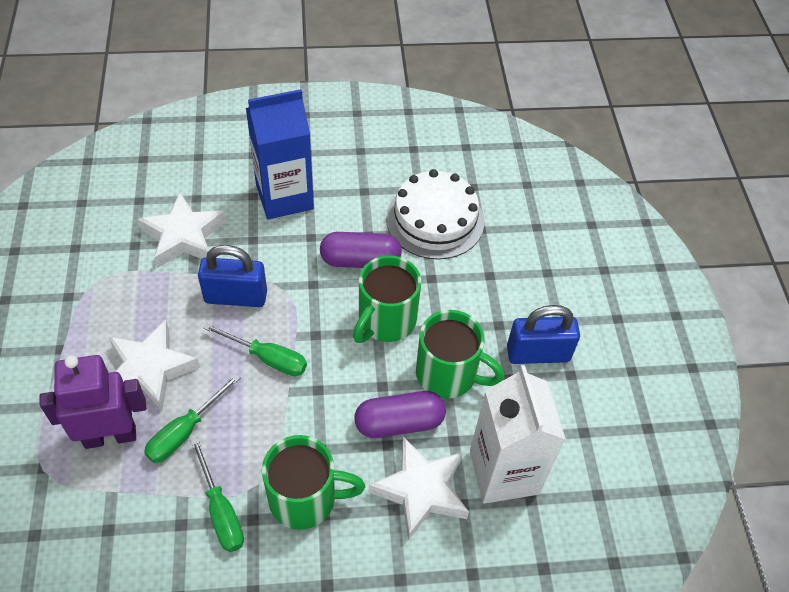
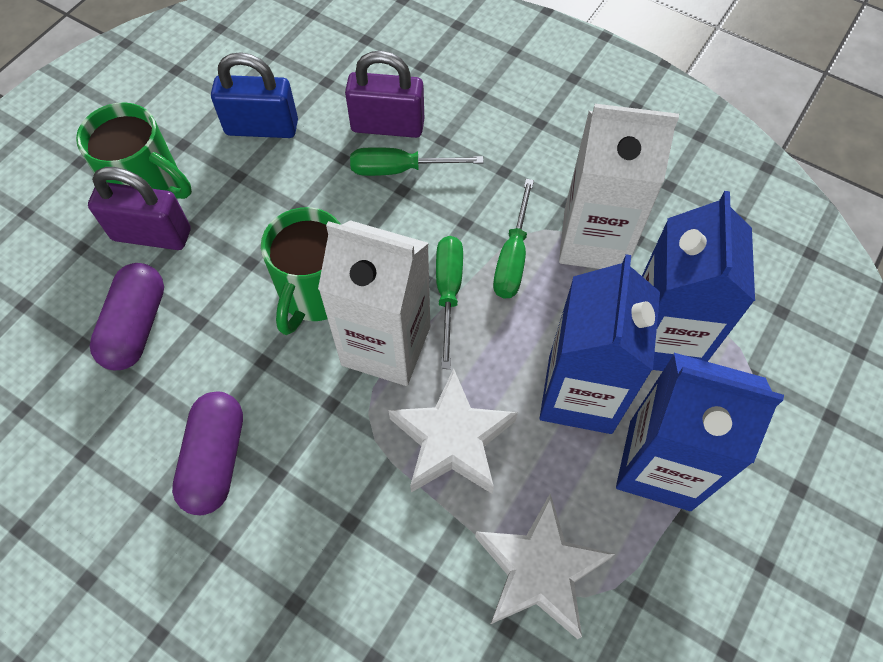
blue carton: [246,89,314,219] = 1 -> [540,254,660,434] [616,353,784,511] [642,191,755,371] = 3
blue padlock: [198,245,267,307] [507,305,580,364] = 2 -> [211,52,298,138] = 1
green mug: [262,435,365,530] [353,255,421,343] [416,310,504,399] = 3 -> [76,102,192,199] [261,207,341,335] = 2
purple padlock: none = 0 -> [88,167,191,250] [345,51,424,138] = 2
purple robot: [39,355,146,449] = 1 -> none = 0
white cake: [386,169,484,260] = 1 -> none = 0
white carton: [470,365,566,504] = 1 -> [318,220,430,386] [559,104,679,269] = 2
white star: [109,320,200,410] [137,192,226,268] [369,437,469,540] = 3 -> [388,368,518,494] [475,494,615,639] = 2

